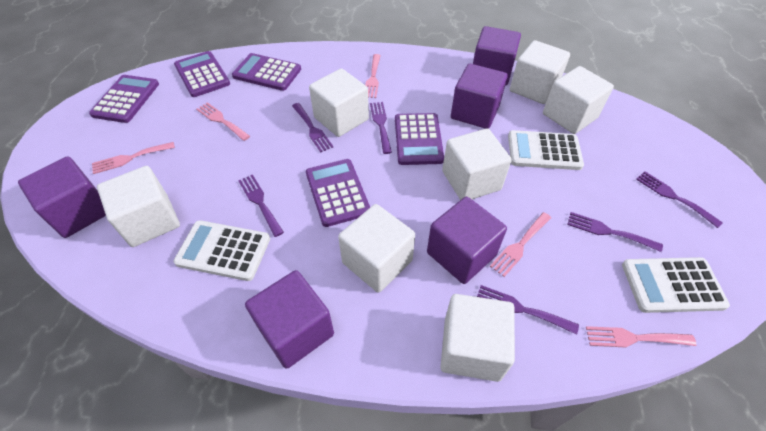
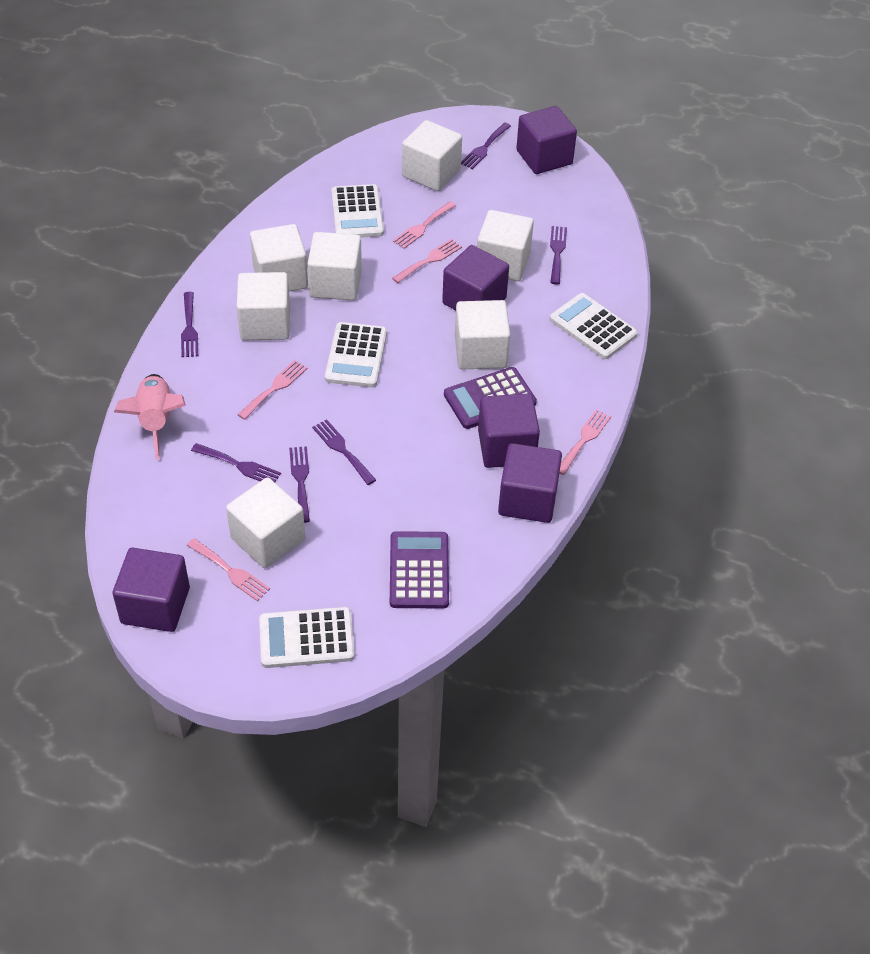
pink rocket: none = 0 -> [114,374,186,460] = 1
purple calculator: [89,75,159,123] [174,51,230,97] [232,53,301,91] [306,159,370,227] [395,113,444,165] = 5 -> [390,531,449,609] [444,367,537,429] = 2
white calculator: [174,220,270,281] [508,130,584,170] [622,257,730,313] = 3 -> [259,607,355,668] [325,322,387,387] [331,184,384,237] [550,293,638,359] = 4

